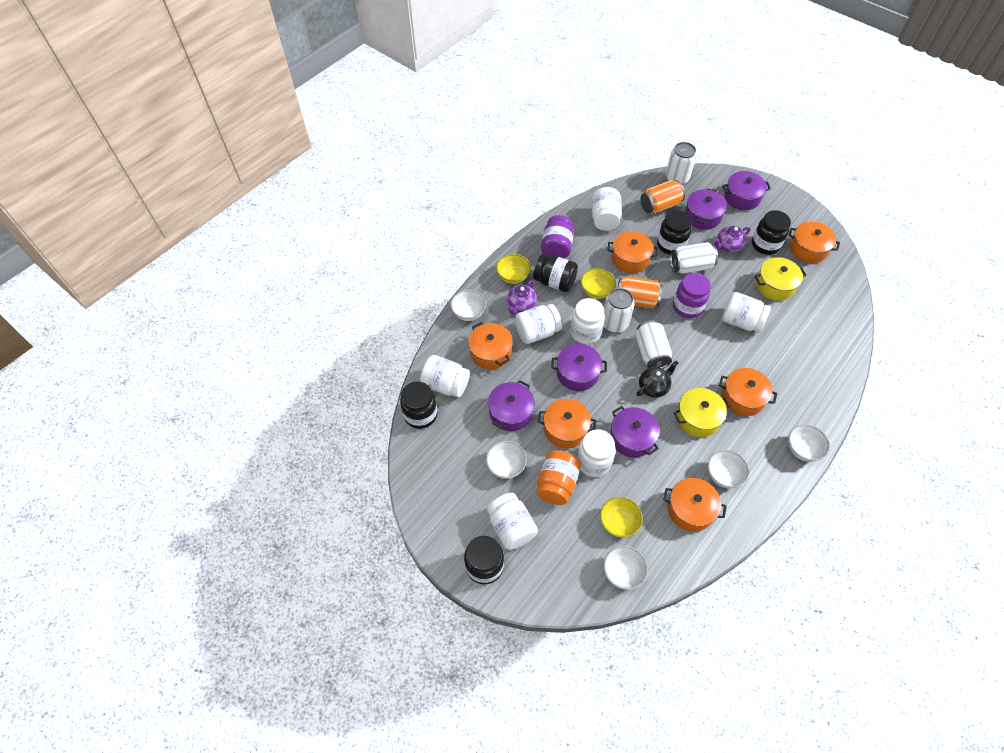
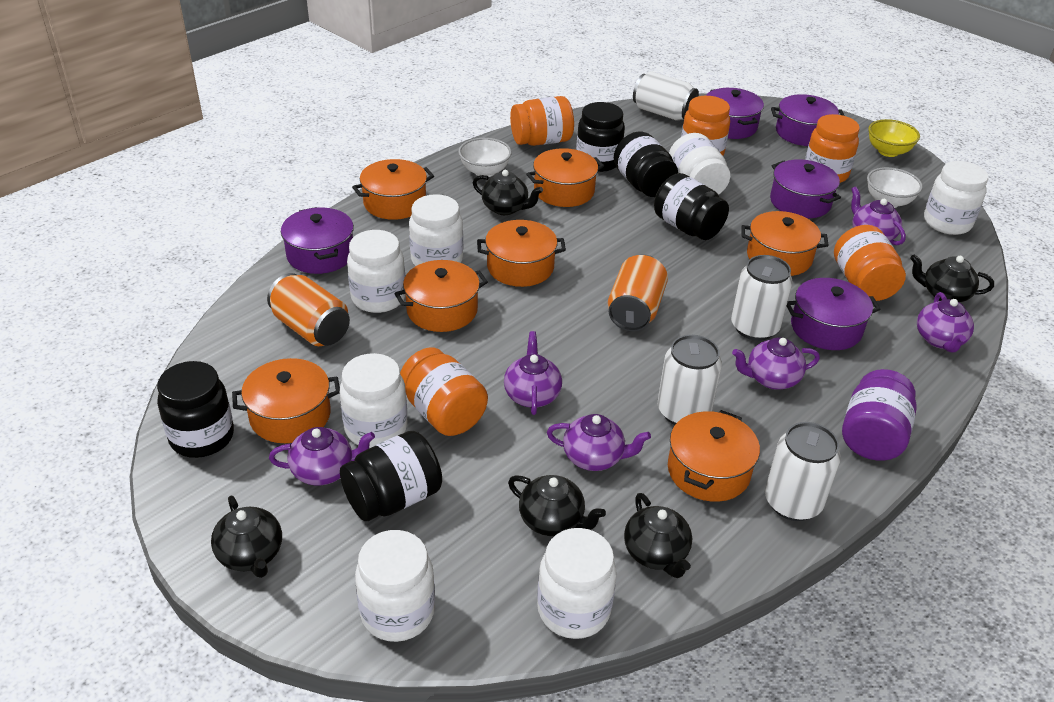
black teapot: [637,361,679,398] = 1 -> [211,496,282,578] [473,170,543,215] [508,475,606,536] [624,493,692,578] [910,255,994,302] = 5
orange jar: [536,450,581,505] = 1 -> [400,347,488,436] [510,96,574,146] [681,96,730,156] [805,114,860,183] [834,225,906,301] = 5
orange pot: [468,322,513,369] [538,399,596,448] [608,231,658,273] [663,478,727,532] [719,368,777,416] [789,221,840,263] = 6 -> [232,358,340,443] [352,159,434,220] [394,260,488,332] [477,220,566,287] [526,148,604,207] [668,410,760,502] [741,211,829,276] = 7
purple jar: [541,215,574,259] [673,273,711,318] = 2 -> [842,369,917,461] = 1
purple teapot: [507,280,537,315] [714,226,750,252] = 2 -> [269,427,375,485] [504,331,562,415] [547,414,651,471] [732,338,820,389] [851,187,906,245] [917,292,974,353] = 6
white bowl: [450,290,486,321] [486,441,527,479] [604,546,648,590] [708,450,749,488] [788,424,830,462] = 5 -> [458,138,512,177] [867,167,923,208] = 2
yellow bowl: [496,254,531,284] [581,268,616,299] [600,497,643,538] = 3 -> [868,119,920,157] = 1
yellow pot: [674,388,731,437] [754,257,807,301] = 2 -> none = 0

